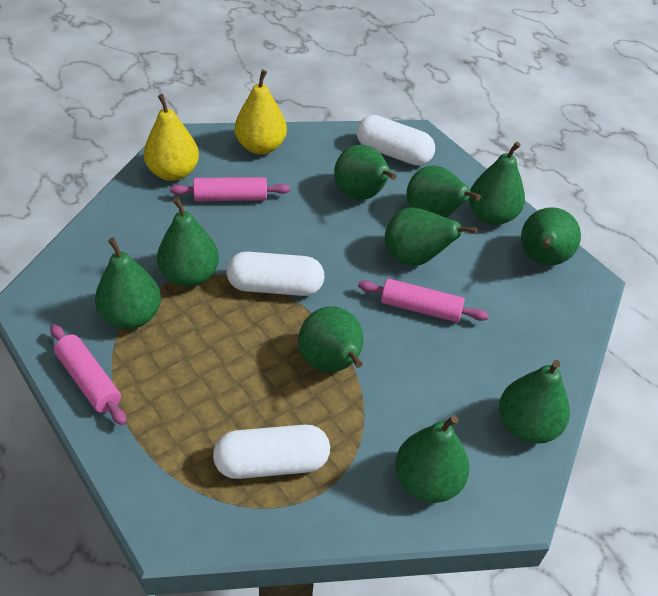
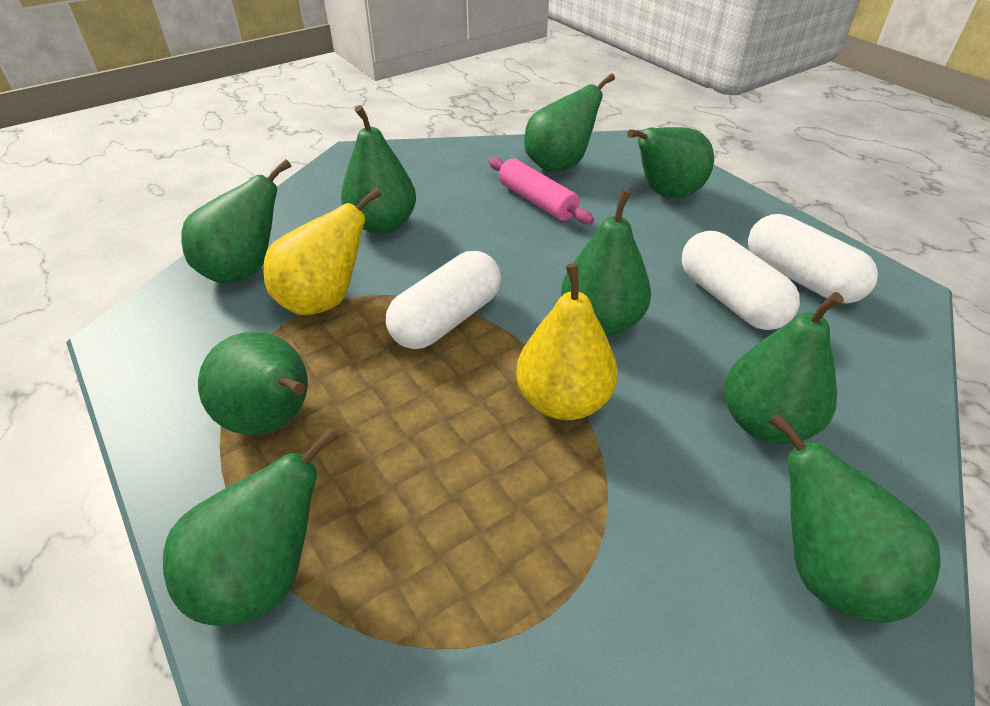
green pear: [95,238,161,329] [157,197,219,287] [298,306,363,372] [334,145,396,200] [385,207,478,266] [395,415,469,503] [406,166,481,218] [469,142,525,225] [499,360,570,444] [521,207,581,265] = 10 -> [163,426,340,626] [181,159,291,284] [198,331,308,435] [341,105,416,234] [524,73,615,172] [561,189,651,336] [627,127,714,198] [724,292,844,444] [768,412,941,623] = 9
pink rolling pin: [50,324,127,426] [170,177,290,201] [358,279,489,322] = 3 -> [488,157,594,224] = 1

